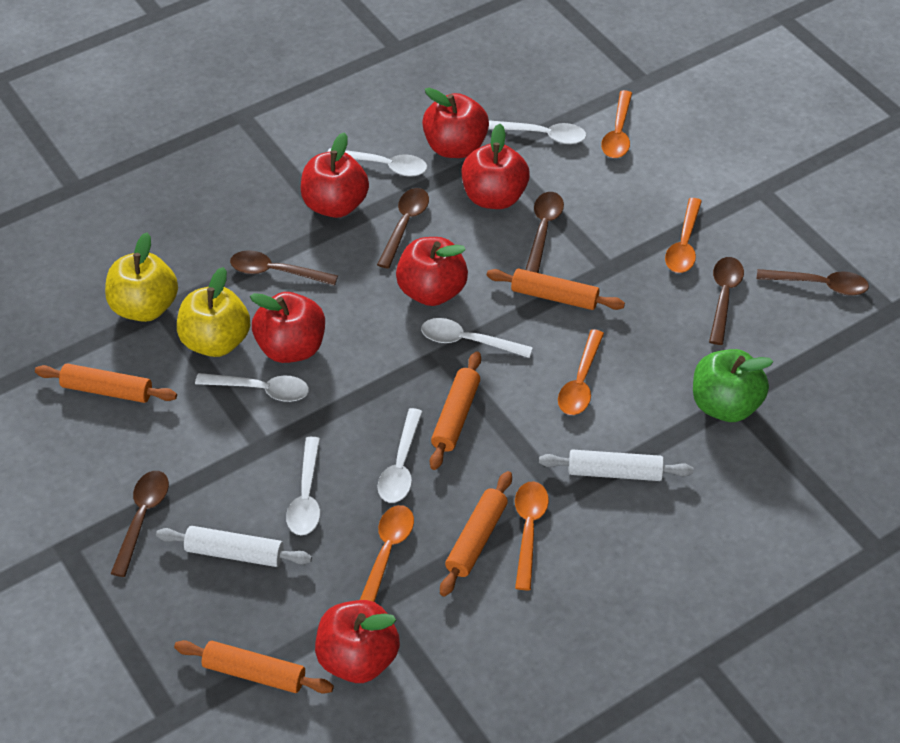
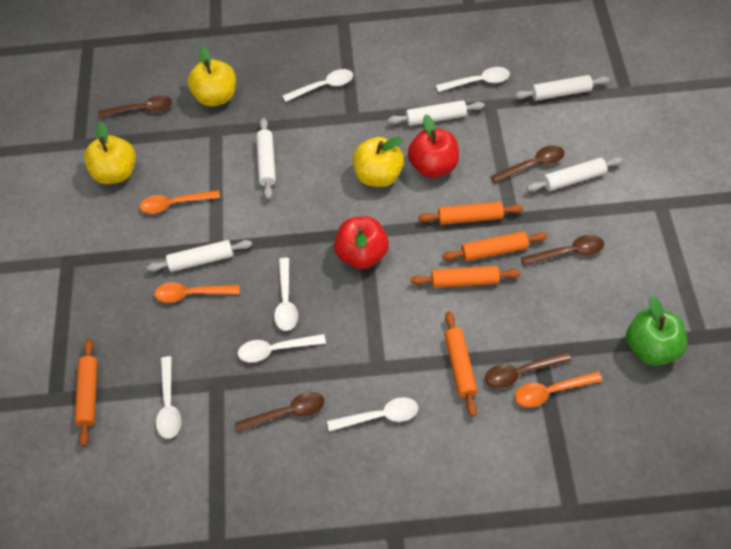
brown spoon: [111,471,169,577] [230,250,338,286] [377,188,429,269] [526,192,564,273] [709,257,744,345] [757,269,869,296] = 6 -> [98,95,172,118] [235,392,324,433] [485,351,571,388] [490,145,565,183] [521,235,604,266] = 5
orange spoon: [360,505,414,602] [515,481,549,590] [558,329,604,415] [601,90,632,158] [665,198,702,273] = 5 -> [140,190,220,214] [154,282,240,303] [514,371,602,408] = 3
red apple: [250,292,325,363] [301,132,369,218] [315,600,400,683] [396,237,468,306] [422,88,489,158] [461,124,530,209] = 6 -> [334,216,389,269] [408,115,459,178] = 2
white rolling pin: [156,526,312,567] [539,450,694,481] = 2 -> [147,240,252,272] [256,118,276,199] [388,100,485,126] [514,75,609,101] [527,157,623,192] = 5
yellow apple: [105,233,178,322] [177,267,250,357] = 2 -> [84,121,136,184] [188,46,236,107] [353,137,404,187] = 3

